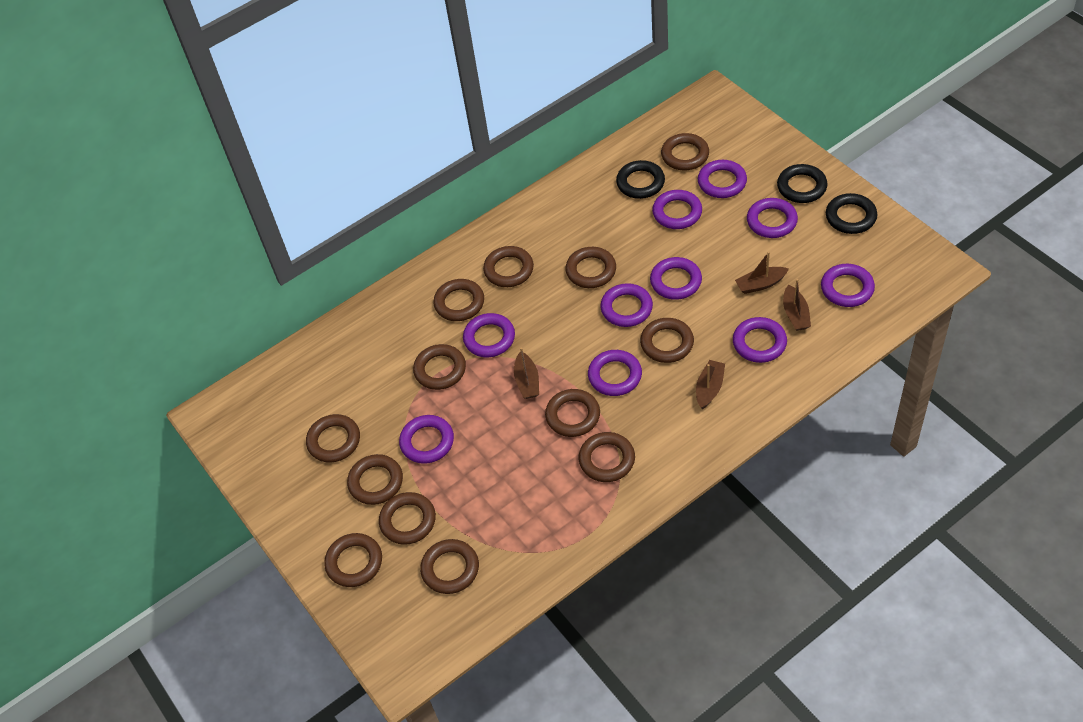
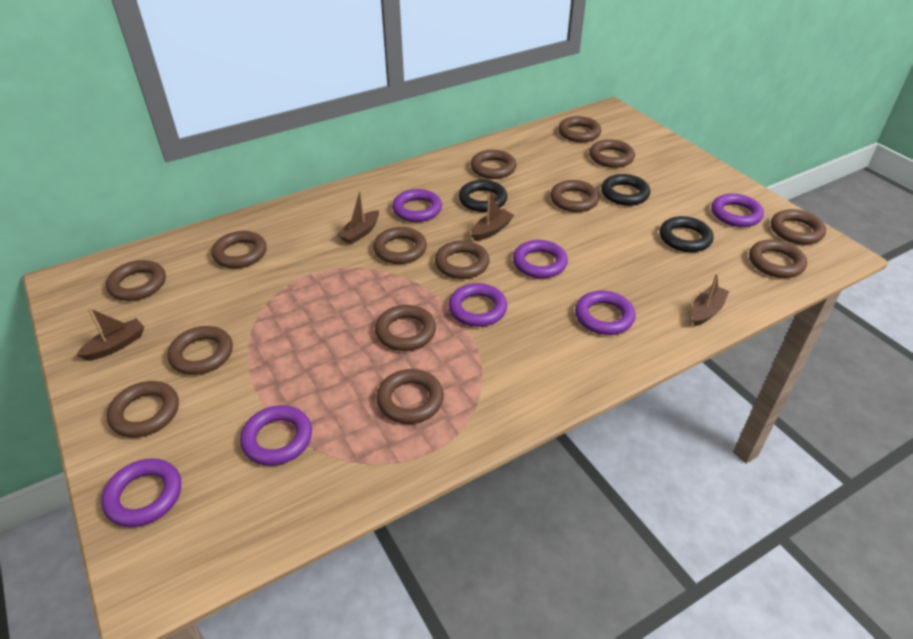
brown ring: [306,414,360,463] [324,533,382,587] [347,454,403,505] [379,492,436,545] [413,344,466,390] [420,539,479,594] [433,279,484,321] [483,246,534,287] [545,389,600,437] [565,247,616,288] [579,432,635,482] [640,318,694,363] [661,133,709,170] = 13 -> [106,260,166,301] [107,381,179,437] [168,326,233,375] [211,231,267,268] [373,227,427,264] [375,305,436,351] [376,369,444,424] [435,240,490,279] [470,150,516,179] [550,180,600,212] [558,116,601,142] [589,139,635,168] [749,239,807,278] [771,209,826,245] = 14
purple ring: [399,415,454,464] [463,313,515,357] [588,350,642,396] [600,283,653,327] [650,257,702,300] [652,190,702,229] [698,160,747,198] [733,317,787,363] [747,198,798,238] [821,264,875,307] = 10 -> [101,458,181,527] [240,405,312,466] [392,189,442,222] [448,283,507,327] [513,240,568,278] [575,291,635,335] [711,194,764,227] = 7

